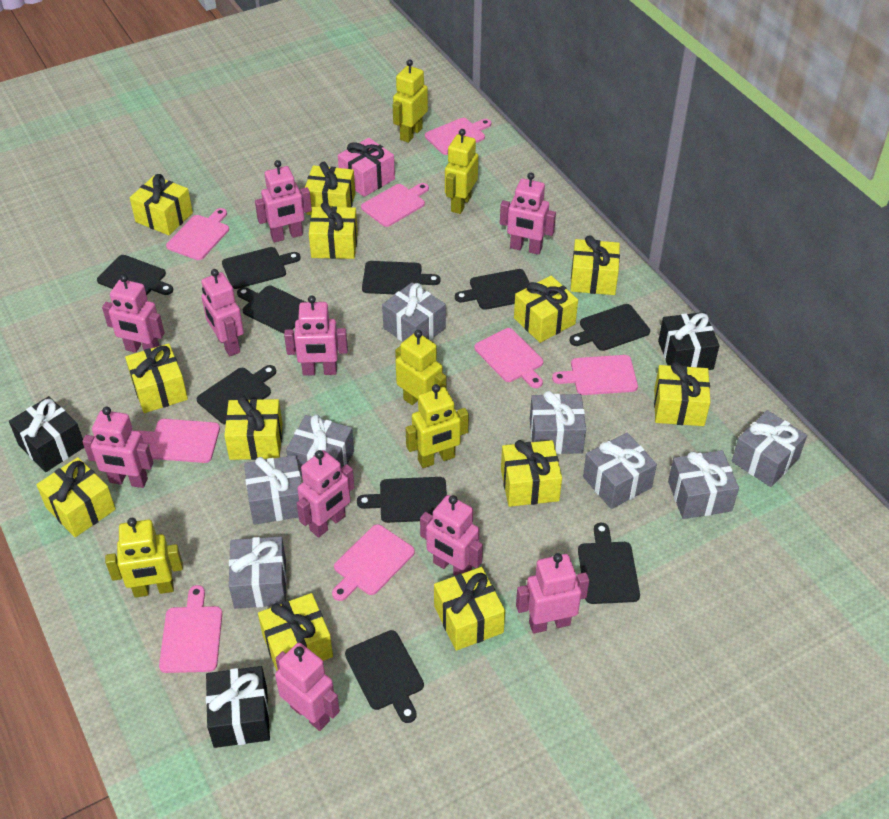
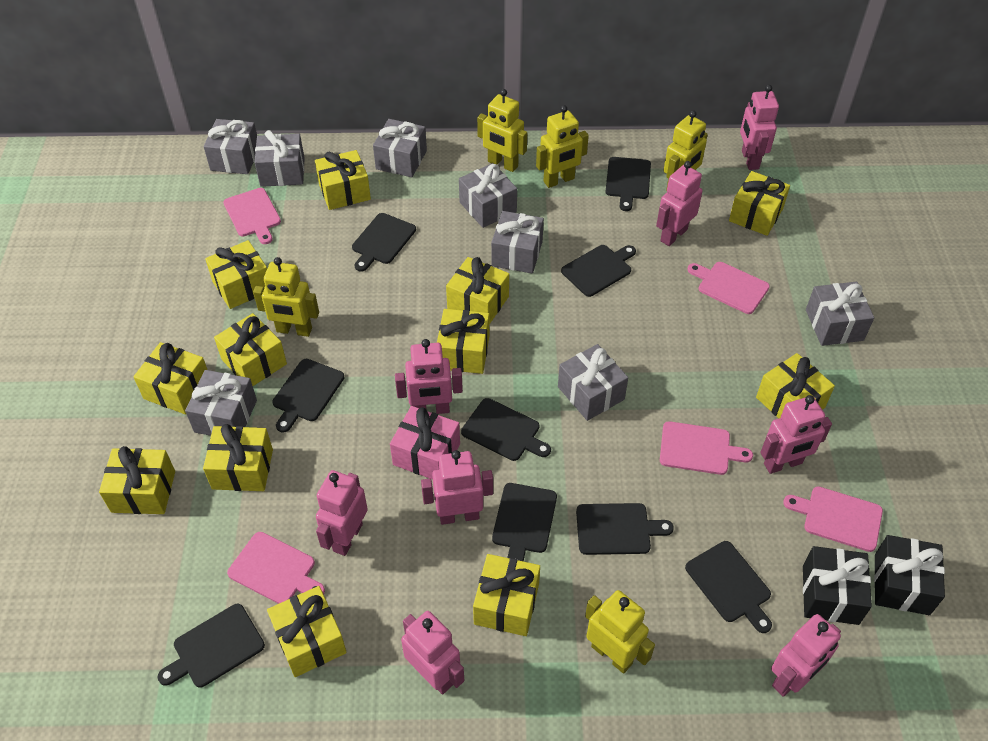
black cutting board: [97,255,173,295] [197,365,276,425] [222,247,301,289] [237,286,305,333] [345,630,424,723] [357,477,447,523] [362,261,441,295] [455,269,530,310] [570,304,650,351] [578,523,640,604] = 10 -> [158,604,265,688] [272,359,344,433] [352,213,416,272] [461,398,551,461] [492,483,557,561] [561,245,636,297] [576,503,674,555] [605,157,651,211] [685,541,772,633] = 9
black gift: [9,396,84,472] [206,666,270,748] [658,312,720,370] = 3 -> [803,546,872,625] [874,535,945,615] = 2
pink cutting board: [139,419,220,463] [159,585,222,673] [166,208,229,260] [332,524,415,601] [361,183,429,227] [425,118,491,155] [474,328,543,388] [552,355,638,395] = 8 -> [223,188,281,244] [227,532,325,604] [660,421,753,475] [687,262,770,314] [783,487,883,552] = 5
pink robot: [82,407,153,488] [102,274,165,353] [201,269,244,356] [255,160,312,243] [275,643,340,731] [284,296,348,376] [297,450,354,538] [420,495,483,575] [500,173,556,255] [516,553,589,634] = 10 -> [316,470,368,556] [395,339,463,414] [401,611,464,695] [421,450,493,525] [656,161,702,246] [740,85,779,170] [760,395,832,474] [771,614,841,697] = 8

